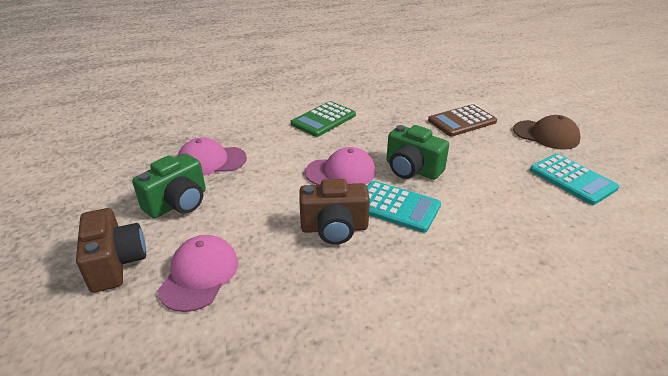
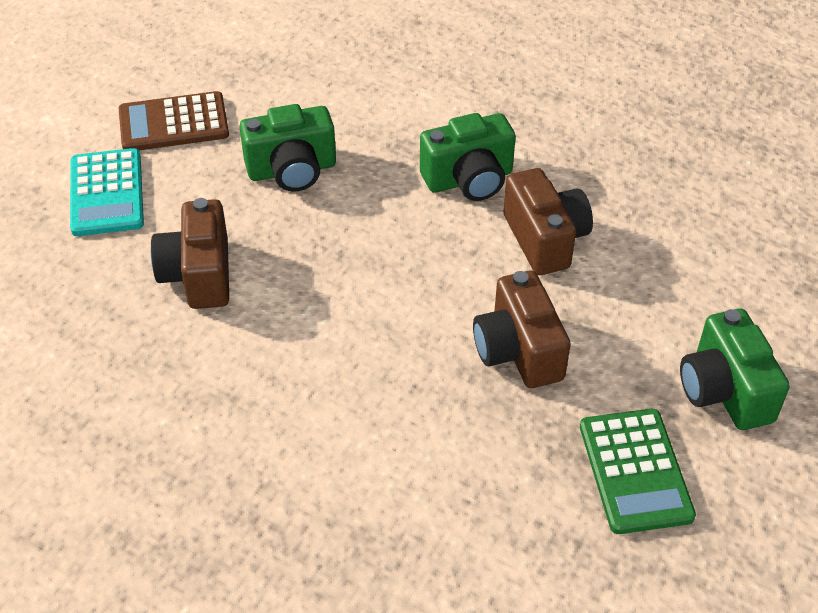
brown camera: [76,208,146,293] [299,179,370,245] = 2 -> [151,198,229,309] [473,270,571,388] [504,168,593,275] = 3
brown cap: [513,115,581,150] = 1 -> none = 0
green camera: [132,154,206,218] [387,125,449,180] = 2 -> [240,104,336,192] [420,113,516,201] [680,309,790,430] = 3
pink cap: [158,235,238,312] [177,138,247,176] [305,147,376,185] = 3 -> none = 0
turquoise calculator: [367,181,441,233] [530,154,619,205] = 2 -> [70,148,144,236] = 1

